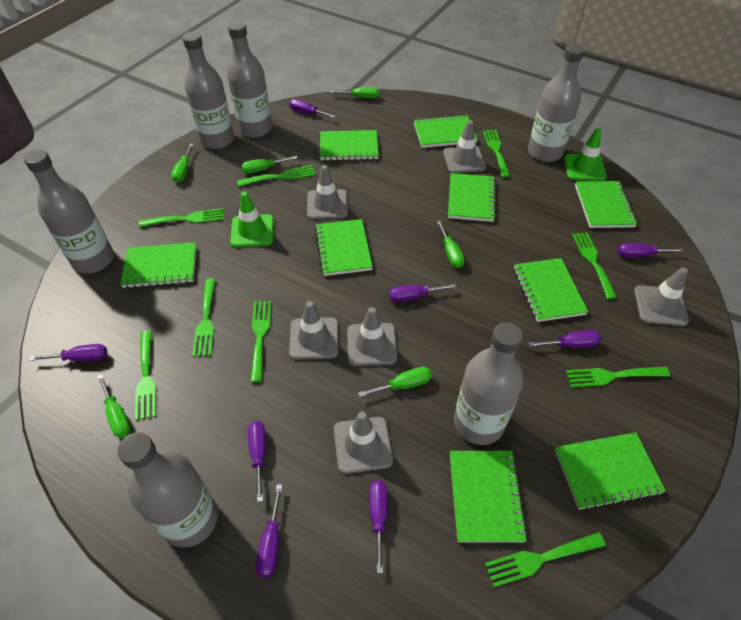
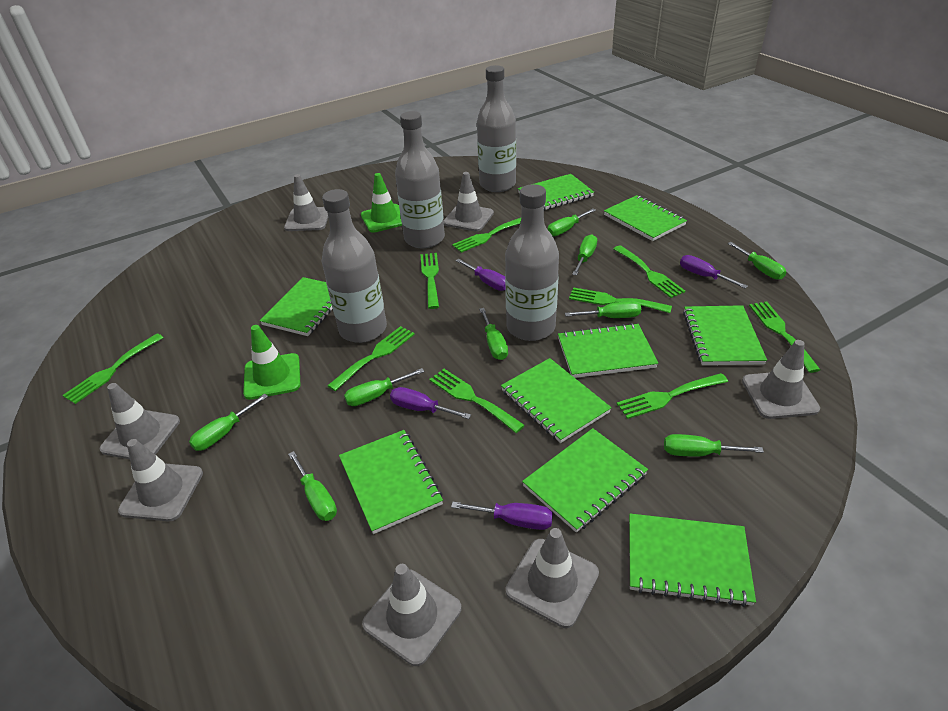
green screwdriver: [97,374,131,438] [171,144,194,183] [242,156,298,174] [329,87,379,98] [358,367,432,397] [436,220,464,268] = 6 -> [189,394,268,451] [288,451,337,521] [344,368,425,406] [479,308,508,360] [547,208,596,236] [565,301,641,318] [572,234,597,275] [664,434,764,456] [727,242,786,280] = 9
grey bottle: [24,149,114,274] [118,432,218,548] [183,32,234,149] [227,21,272,138] [454,322,523,445] [528,44,585,162] = 6 -> [322,189,387,343] [395,111,445,248] [477,65,516,192] [505,184,559,341] = 4
grey traffic cone: [289,301,338,360] [307,165,348,219] [334,411,393,474] [347,307,397,366] [443,120,486,173] [634,267,689,326] = 6 -> [100,383,180,459] [118,439,203,521] [284,174,328,231] [362,564,461,666] [444,172,494,232] [506,528,599,628] [742,340,820,419] = 7
purple screwdriver: [29,344,107,362] [248,421,266,502] [256,484,282,577] [289,99,335,118] [369,480,388,573] [389,284,456,302] [529,330,601,348] [618,243,684,257] = 8 -> [390,387,471,419] [451,502,553,530] [456,259,505,291] [680,255,748,289] = 4

